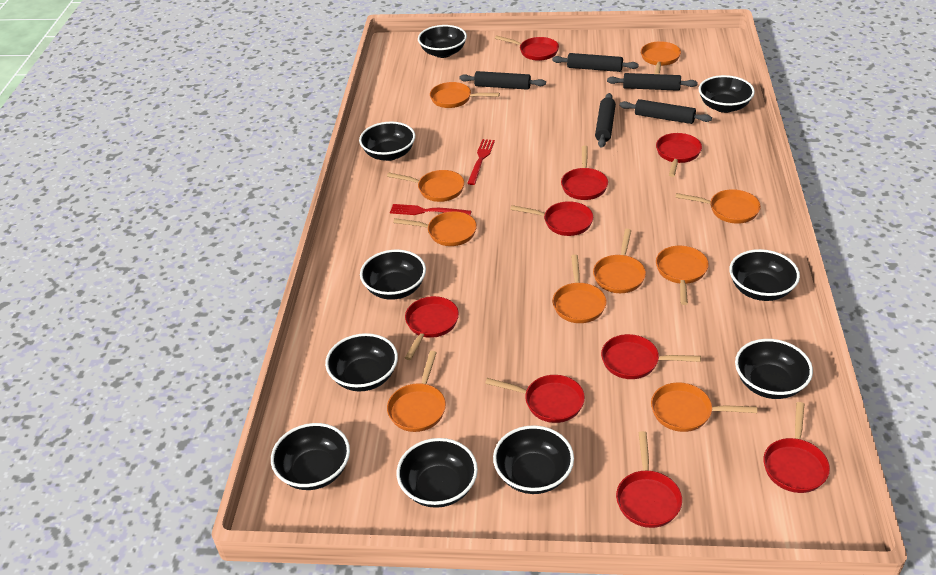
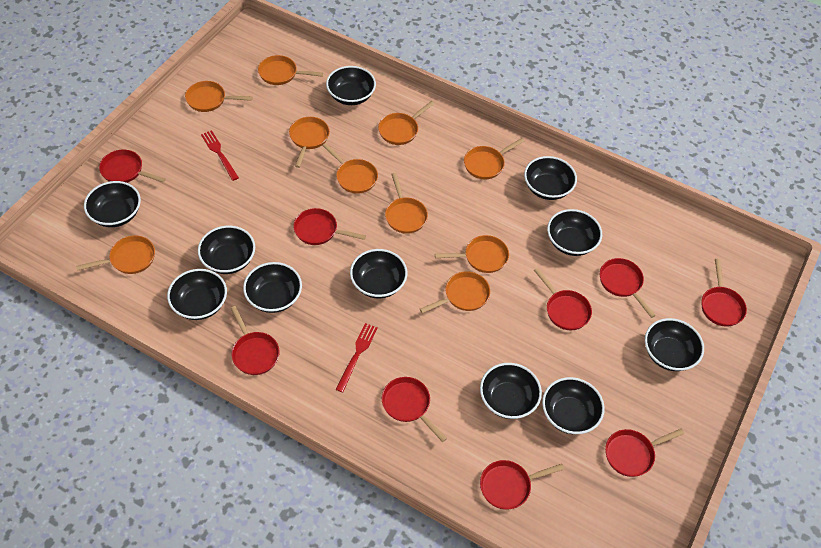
black bowl: [271,423,350,490] [325,333,398,392] [359,122,415,161] [360,250,426,300] [397,438,478,508] [418,25,467,58] [493,425,574,494] [699,75,755,113] [729,249,800,301] [735,339,813,399] = 10 -> [84,181,141,227] [167,269,227,320] [198,226,255,274] [243,262,302,313] [326,66,376,105] [350,249,407,298] [480,363,542,419] [524,156,577,200] [542,377,605,434] [547,209,602,256] [645,318,704,371] = 11
black rolling pin: [459,71,546,90] [552,53,639,72] [595,93,616,148] [607,73,698,91] [619,99,712,124] = 5 -> none = 0

